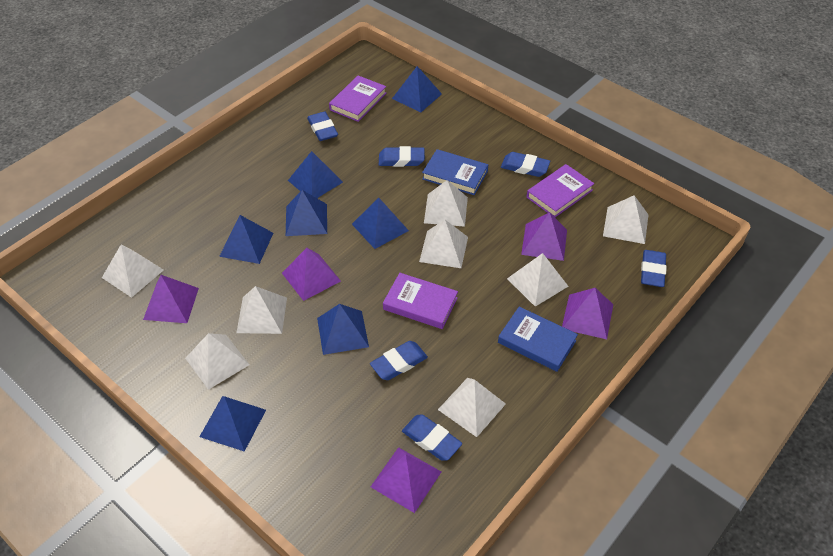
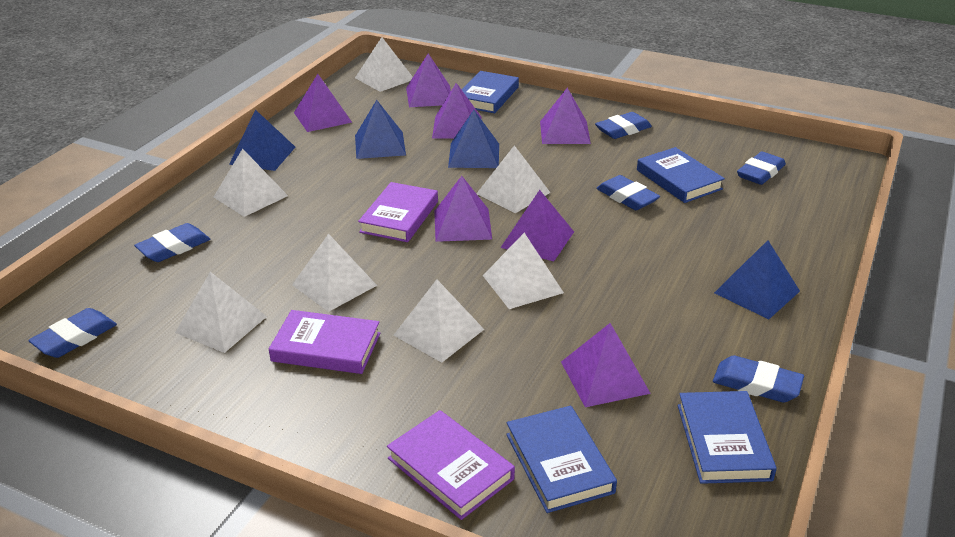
blue book: [422,149,488,195] [498,307,578,372] = 2 -> [462,71,519,113] [506,406,617,513] [637,147,725,203] [678,391,777,484] = 4
blue pyramid: [199,396,266,452] [219,215,273,264] [286,190,327,236] [288,151,343,198] [317,304,369,355] [352,198,409,249] [392,66,442,113] = 7 -> [229,110,295,171] [355,100,406,159] [448,110,499,168] [714,240,800,319] = 4
purple pyramid: [143,275,199,323] [282,248,341,301] [371,447,441,513] [521,212,567,261] [562,288,613,339] = 5 -> [294,74,352,132] [406,54,451,107] [432,83,481,139] [434,176,492,242] [500,190,574,261] [540,88,591,144] [561,323,651,407] = 7
white pyramid: [102,244,164,298] [185,333,250,390] [236,286,287,334] [419,220,468,268] [424,180,468,227] [438,378,506,437] [507,253,568,307] [603,195,648,244] = 8 -> [175,272,267,353] [214,149,288,217] [292,233,377,312] [355,37,413,92] [393,279,484,363] [476,145,551,213] [483,233,564,309] = 7

